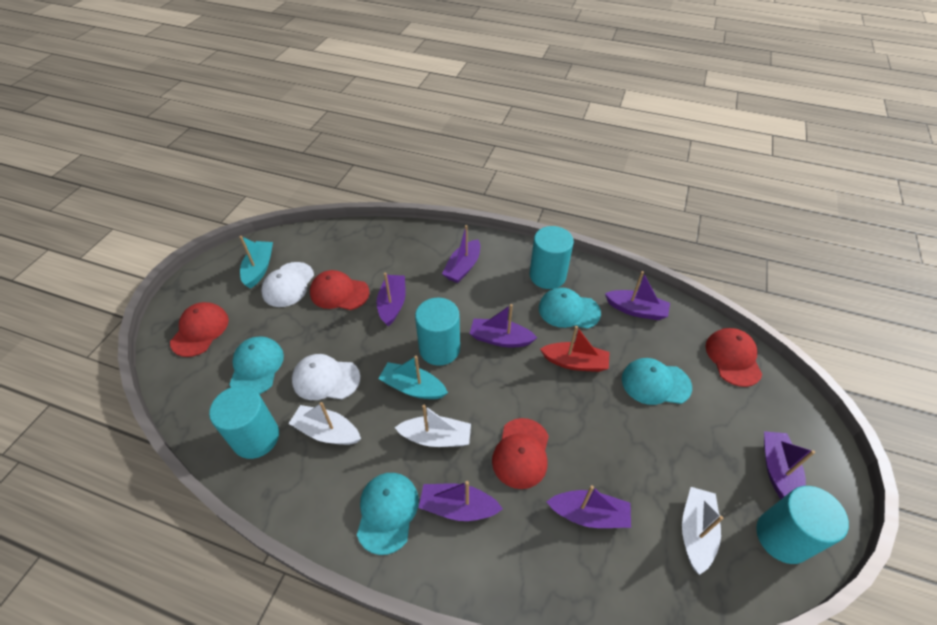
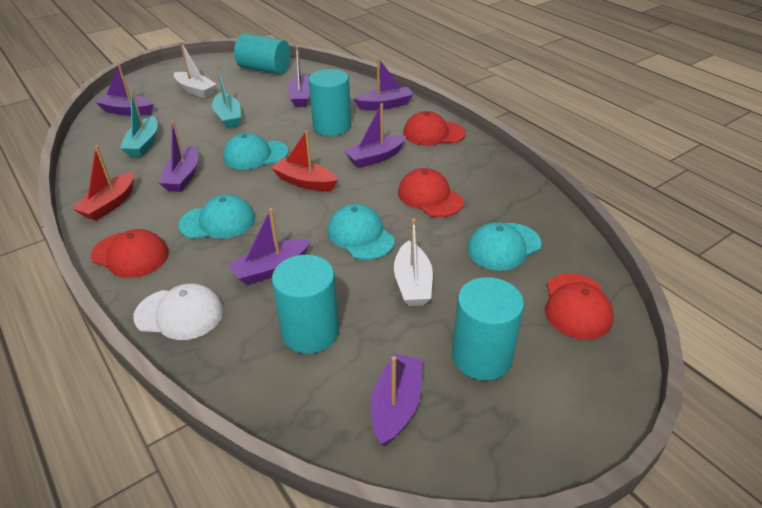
red boat: [540,325,610,372] = 1 -> [72,146,134,221] [271,130,338,191] = 2
white boat: [288,402,361,445] [394,405,471,447] [682,487,723,575] = 3 -> [174,42,217,98] [394,219,433,306] = 2
white cap: [261,262,314,307] [292,354,360,400] = 2 -> [133,283,223,340] = 1

